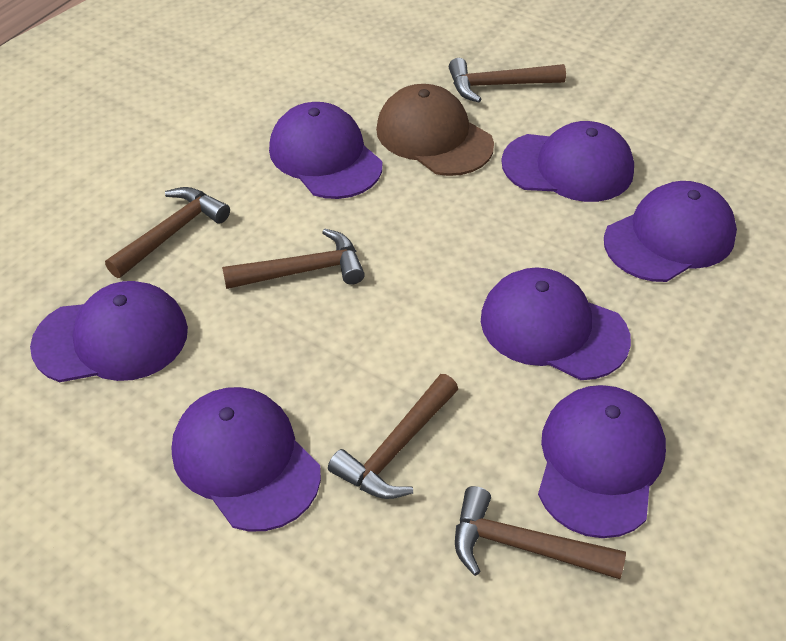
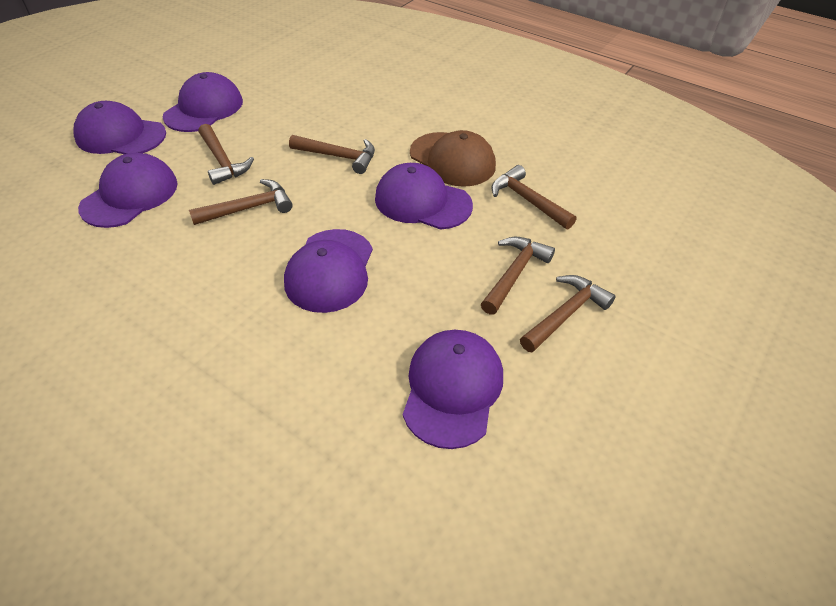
brown hammer: [105,187,230,278] [222,229,365,289] [328,374,458,499] [449,58,566,103] [455,486,626,579] = 5 -> [189,179,293,225] [199,124,254,185] [289,135,375,174] [481,237,555,315] [491,165,576,229] [520,275,616,353] = 6
purple cap: [30,281,188,382] [172,387,321,532] [269,102,382,199] [481,267,631,380] [501,121,634,202] [538,385,666,538] [604,181,737,282] = 7 -> [73,101,166,154] [78,153,178,228] [163,72,243,132] [284,229,373,313] [375,163,473,230] [403,330,503,449] = 6

